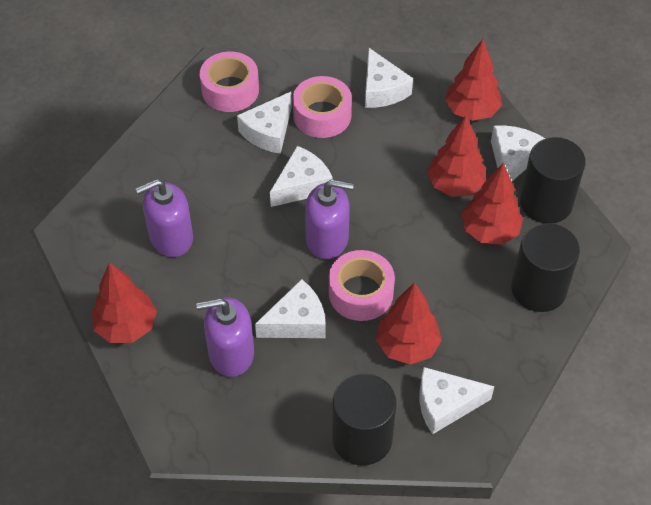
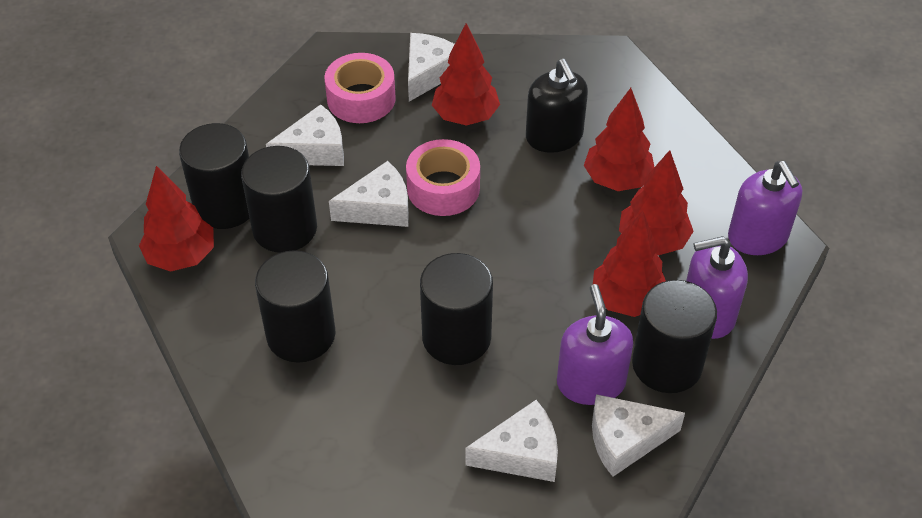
black cylinder: [332,373,397,465] [511,223,580,312] [520,137,586,224] = 3 -> [179,123,250,229] [241,146,317,253] [255,250,335,363] [420,253,493,365] [632,280,717,393] = 5
black soap dispenser: none = 0 -> [526,59,588,153] = 1
pink tape: [200,51,259,112] [293,76,352,138] [329,250,395,321] = 3 -> [324,53,396,123] [406,139,480,216] = 2
white cheese: [237,92,292,154] [255,279,326,338] [270,146,333,207] [365,48,413,108] [420,367,494,434] [491,125,546,181] = 6 -> [266,104,344,166] [329,161,409,227] [408,33,455,102] [465,400,558,482] [592,394,685,477] = 5

